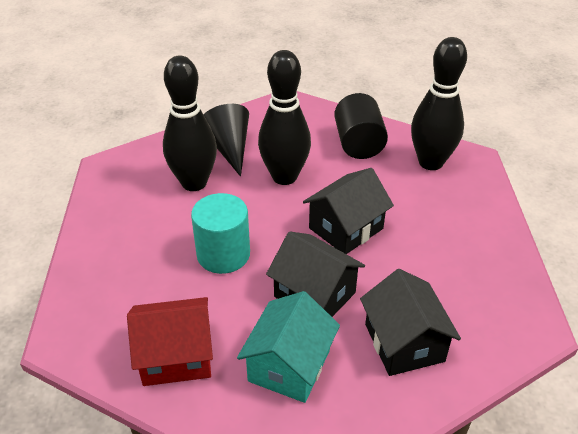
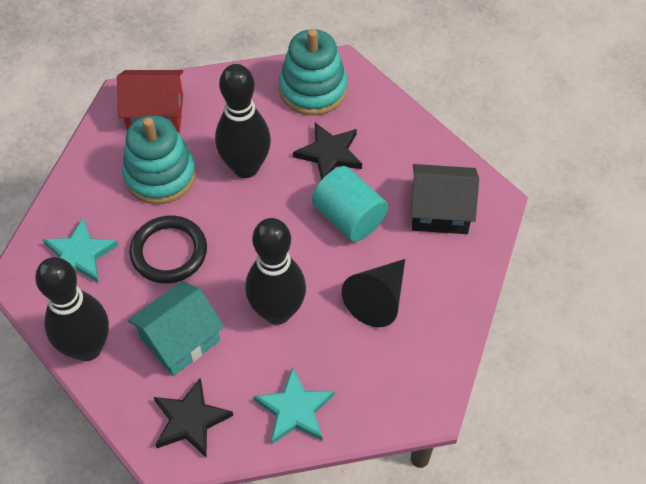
black cylinder: [334,93,388,159] = 1 -> none = 0
black house: [266,231,365,317] [303,168,394,254] [360,269,461,376] = 3 -> [411,164,479,234] = 1
black ring: none = 0 -> [129,216,207,283] = 1
black star: none = 0 -> [154,378,233,457] [293,123,362,180] = 2
turquoise stacking toy: none = 0 -> [122,115,196,204] [279,29,347,115] = 2
turquoise star: none = 0 -> [42,218,118,283] [253,367,335,444] = 2

